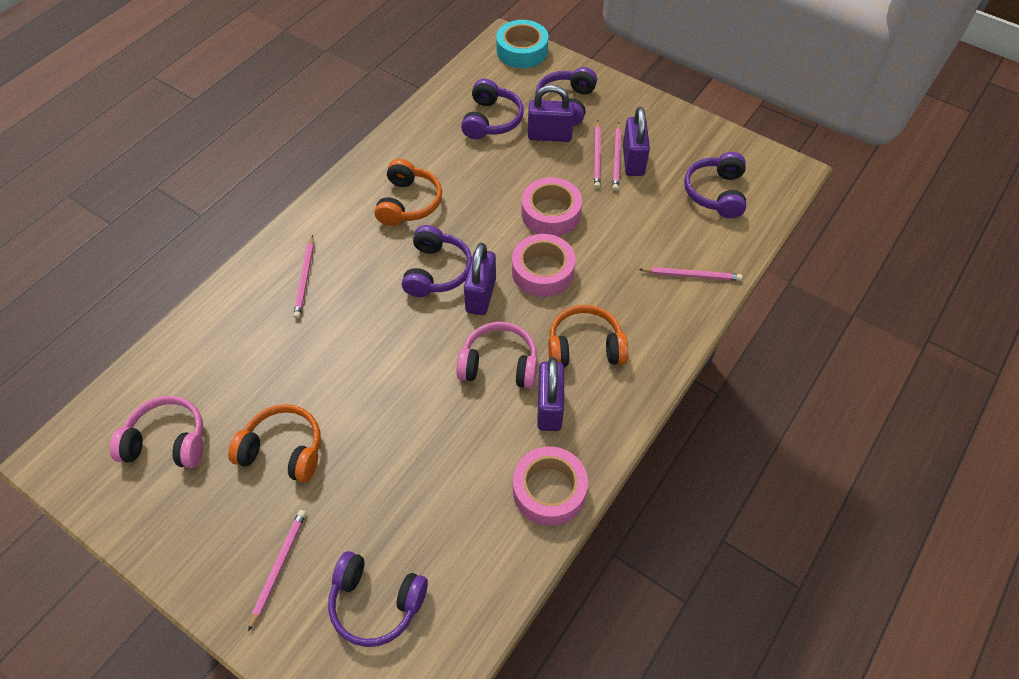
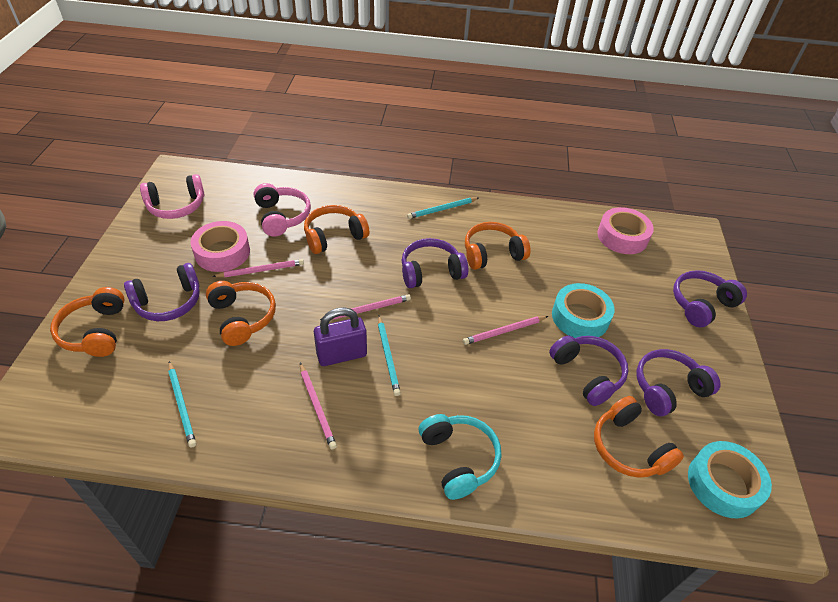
orange headphones: [228,404,321,482] [374,159,442,226] [548,305,628,367] = 3 -> [50,287,125,357] [206,281,276,346] [304,205,369,254] [465,222,531,270] [594,396,684,478] = 5
pink pencil: [248,510,306,632] [293,235,314,319] [594,121,601,189] [612,123,621,191] [639,267,742,281] = 5 -> [212,259,304,277] [300,363,337,450] [320,294,411,320] [463,316,548,345] = 4
pink tape: [512,234,575,297] [513,446,588,526] [522,177,582,236] = 3 -> [191,221,250,272] [597,207,654,254] = 2
purple padlock: [464,243,496,315] [528,85,574,142] [537,357,564,431] [623,107,650,176] = 4 -> [314,307,367,366] = 1
turquoise headphones: none = 0 -> [419,414,501,500] = 1
turquoise pencil: none = 0 -> [168,361,196,448] [378,316,401,396] [407,197,479,219] = 3
turquoise tape: [496,20,548,68] = 1 -> [552,283,615,338] [688,441,772,519] = 2

